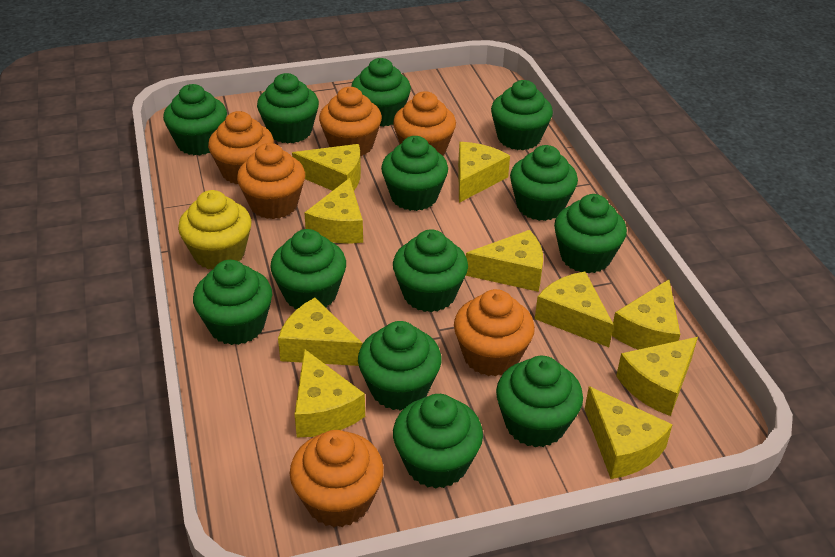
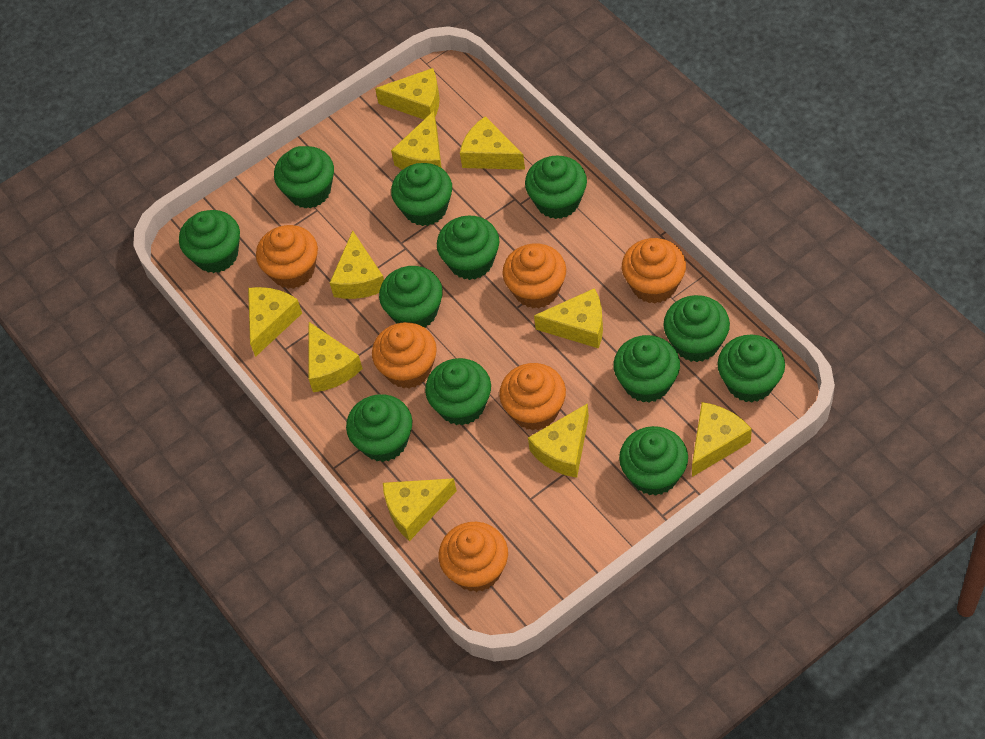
green cupcake: [163,84,227,155] [193,260,272,345] [257,73,319,143] [270,229,346,309] [351,58,411,127] [358,321,442,411] [381,136,448,211] [393,229,468,312] [393,394,483,489] [491,80,553,150] [496,356,583,448] [510,145,578,221] [554,194,627,274] = 13 -> [179,210,240,273] [274,146,334,209] [346,394,412,462] [379,266,443,328] [391,163,452,226] [425,358,491,426] [437,216,499,280] [525,156,587,219] [613,335,680,403] [619,426,688,496] [663,295,730,362] [717,335,785,402] = 12
yellow cupcake: [178,190,251,269] = 1 -> none = 0

